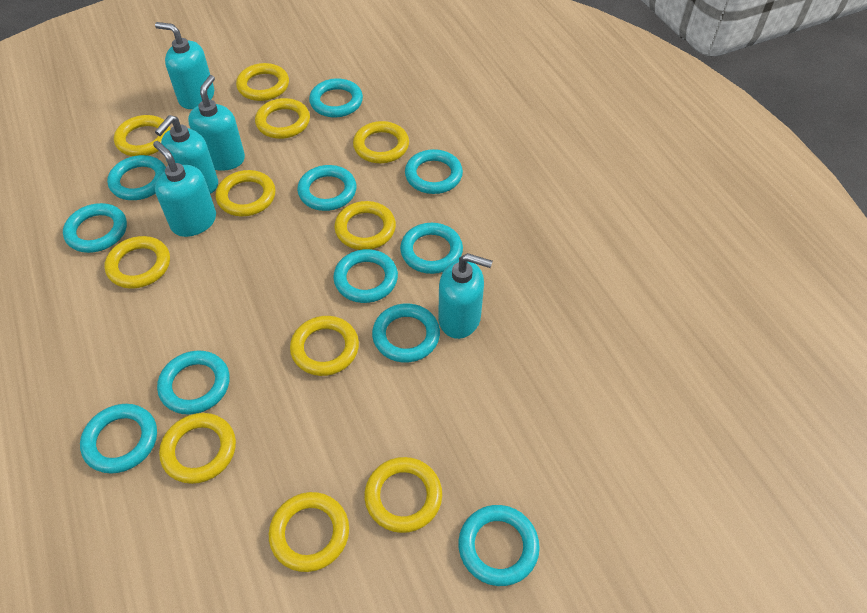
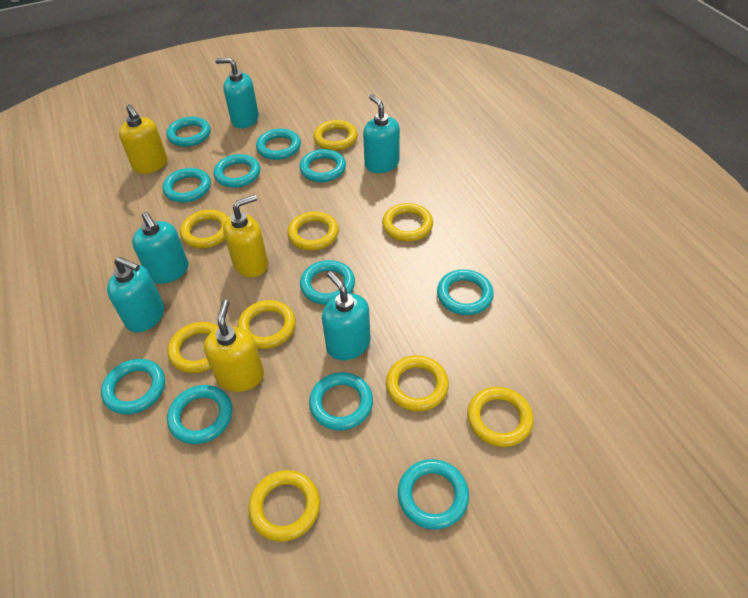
yellow ring: [104,236,170,289] [114,115,171,156] [159,413,236,484] [216,170,276,216] [236,63,289,101] [255,98,310,139] [269,492,349,572] [290,316,359,376] [334,201,396,250] [353,121,409,163] [365,457,442,533] = 11 -> [167,322,219,373] [180,210,228,248] [237,300,296,349] [249,470,320,542] [287,211,339,251] [313,120,358,151] [382,203,433,242] [386,355,449,411] [467,387,534,447] = 9
yellow soap dispenser: none = 0 -> [119,104,167,174] [204,300,264,392] [223,195,268,277] = 3

